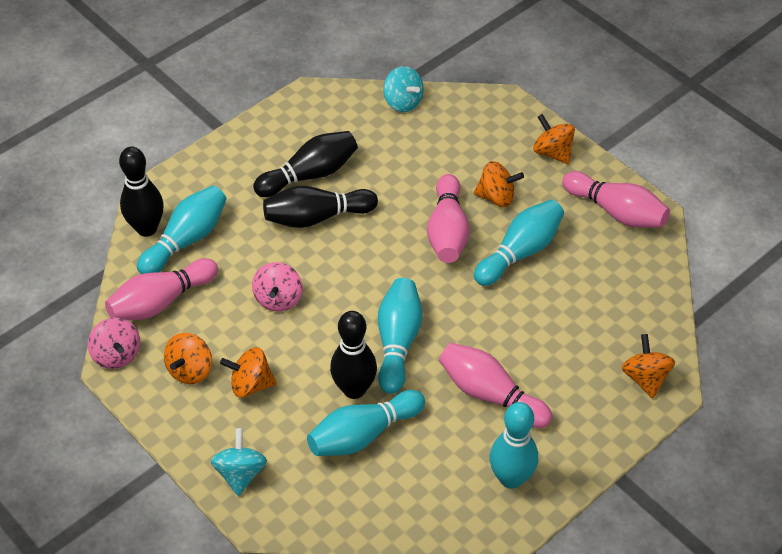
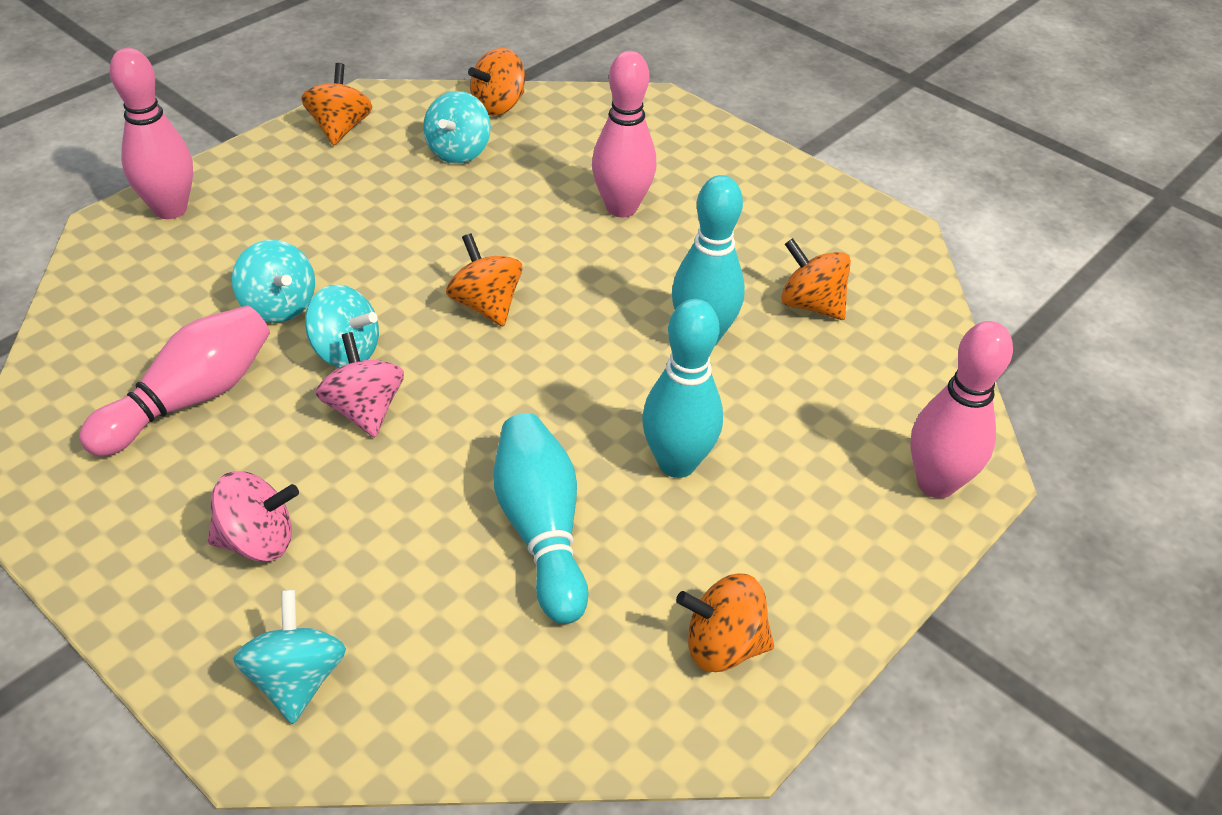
black bowling pin: [119,147,164,236] [253,131,358,197] [263,186,378,228] [330,311,377,399] = 4 -> none = 0
turquoise bowling pin: [137,185,227,274] [307,390,425,456] [378,278,422,394] [474,200,564,286] [490,402,538,489] = 5 -> [494,413,589,624] [642,299,723,478] [672,175,745,346] = 3
turquoise spinning top: [211,428,267,496] [383,66,424,112] = 2 -> [232,240,315,323] [233,590,346,724] [305,284,379,368] [423,91,491,164] = 4

